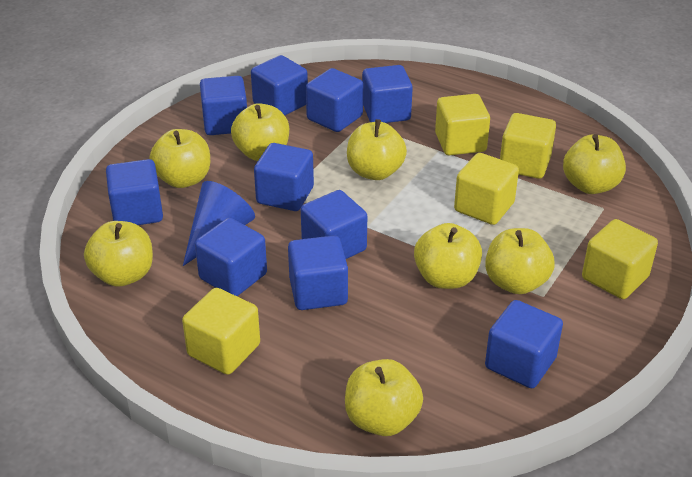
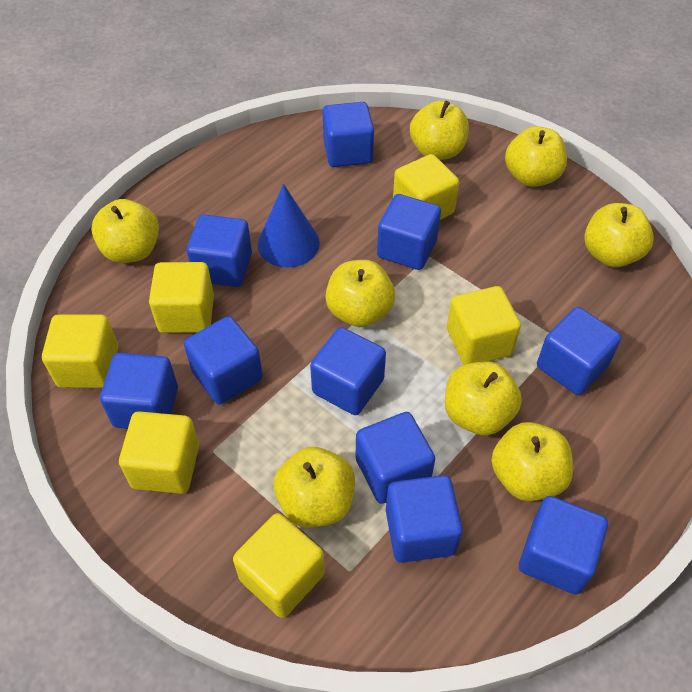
yellow cube: [182,288,260,375] [435,94,490,155] [454,153,519,225] [500,113,556,179] [582,219,658,299] = 5 -> [42,314,118,388] [119,411,199,494] [149,262,214,333] [233,513,325,618] [393,154,459,220] [447,286,521,365] = 6

